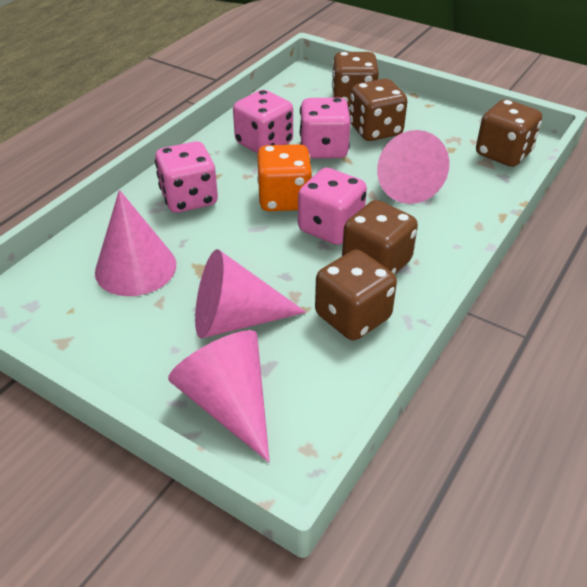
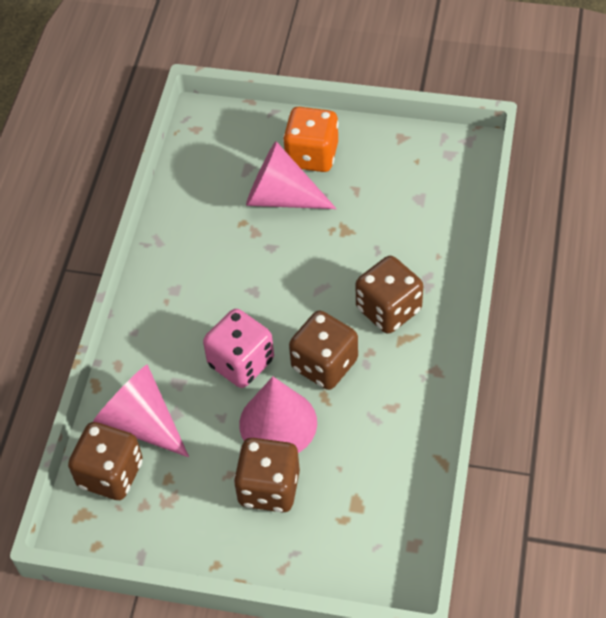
brown dice: [315,250,397,340] [332,52,379,107] [342,200,418,275] [349,79,408,141] [476,99,542,167] = 5 -> [68,422,143,500] [234,438,300,512] [289,311,358,390] [356,256,423,334] = 4
pink cone: [95,190,176,296] [168,330,270,462] [195,249,306,339] [377,130,449,204] = 4 -> [93,364,189,457] [239,376,317,453] [246,141,337,209] = 3
pink dice: [155,141,218,213] [233,90,293,154] [298,168,367,245] [300,98,350,158] = 4 -> [203,309,274,388] = 1

